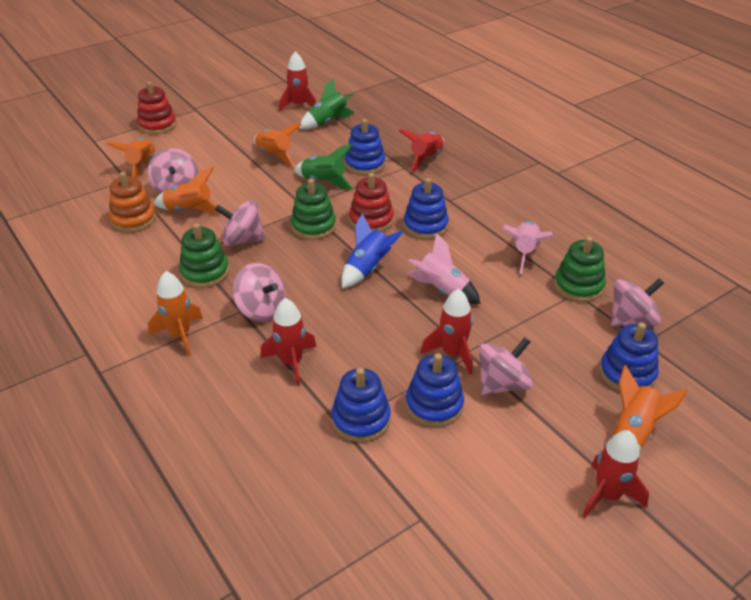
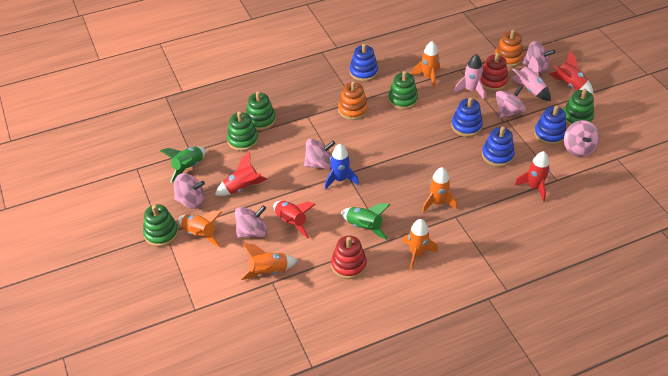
blue stacking toy: [331,368,391,442] [345,119,385,175] [403,178,449,239] [406,353,464,427] [599,322,659,391] = 5 -> [349,44,378,81] [451,97,483,137] [482,126,515,167] [534,105,566,145] = 4
green stacking toy: [179,223,229,288] [291,179,336,239] [554,236,606,302] = 3 -> [143,204,179,247] [227,111,258,151] [246,91,276,131] [388,71,418,110] [563,89,594,126] = 5
orange stacking toy: [109,172,156,232] = 1 -> [338,81,368,120] [494,30,523,67] = 2
pink spinning top: [147,148,198,194] [215,200,265,246] [232,263,286,322] [479,337,533,395] [611,278,664,326] = 5 -> [174,173,205,209] [235,205,267,238] [304,139,335,169] [496,85,526,119] [522,41,555,73] [564,120,600,157] = 6
red rocket: [260,298,317,386] [279,51,317,111] [399,129,444,172] [420,289,473,374] [582,430,649,518] = 5 -> [215,151,267,196] [273,201,316,238] [514,151,550,202] [549,50,593,94] = 4

